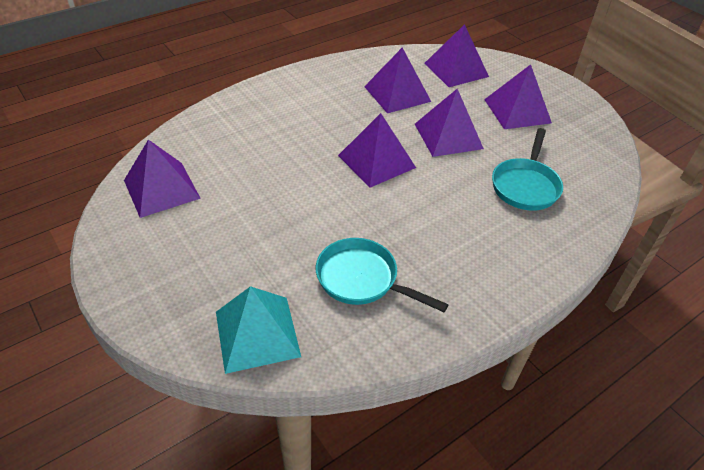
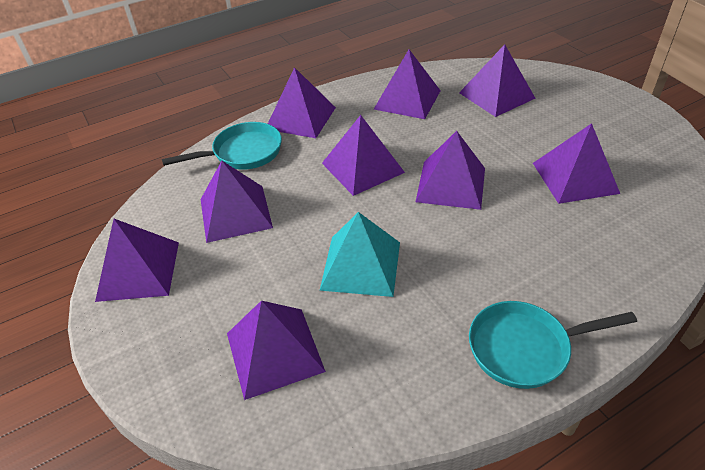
purple pyramid: [124,140,201,218] [338,113,416,188] [364,48,431,113] [415,89,484,157] [424,24,489,87] [484,64,552,129] = 6 -> [95,219,179,302] [200,161,273,243] [227,300,326,400] [268,67,336,138] [322,115,405,196] [374,50,441,119] [416,131,485,210] [459,44,536,117] [533,123,620,204] = 9

